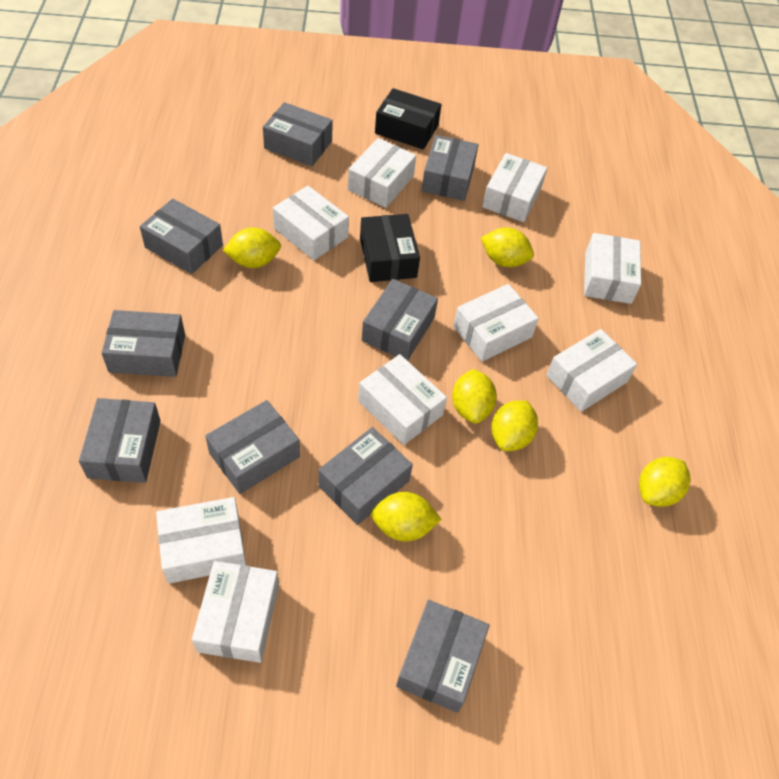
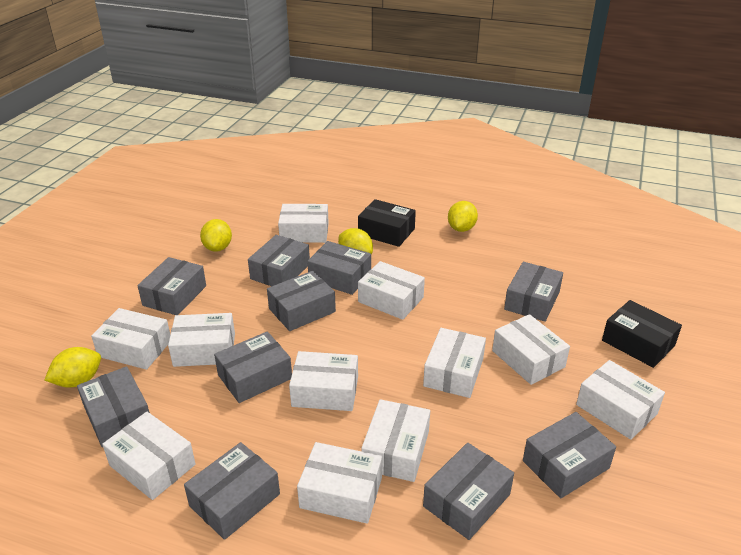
grey box: [79,398,161,483] [102,310,185,377] [140,199,223,274] [205,400,300,494] [263,102,333,166] [319,427,413,525] [362,279,438,361] [396,600,490,713] [421,135,478,201] = 9 -> [77,366,150,447] [137,257,206,315] [184,442,280,540] [214,331,292,403] [248,235,310,286] [267,271,336,331] [307,241,371,295] [423,443,514,540] [504,262,563,322] [523,412,616,498] = 10
white box: [156,497,246,584] [192,561,279,663] [273,186,349,260] [348,138,416,208] [358,354,447,445] [453,284,539,362] [482,153,547,222] [546,329,637,412] [584,233,641,304] = 9 -> [91,308,170,370] [102,412,195,500] [168,313,235,367] [278,204,329,243] [289,351,358,411] [297,442,382,524] [358,261,425,320] [361,399,430,482] [423,328,486,398] [492,314,570,385] [576,360,665,440] = 11
yellow lemon: [222,227,281,268] [371,492,442,541] [452,369,497,424] [481,227,534,267] [491,400,538,451] [639,457,691,507] = 6 -> [45,347,101,388] [200,219,232,252] [338,228,373,254] [448,201,478,232] = 4

